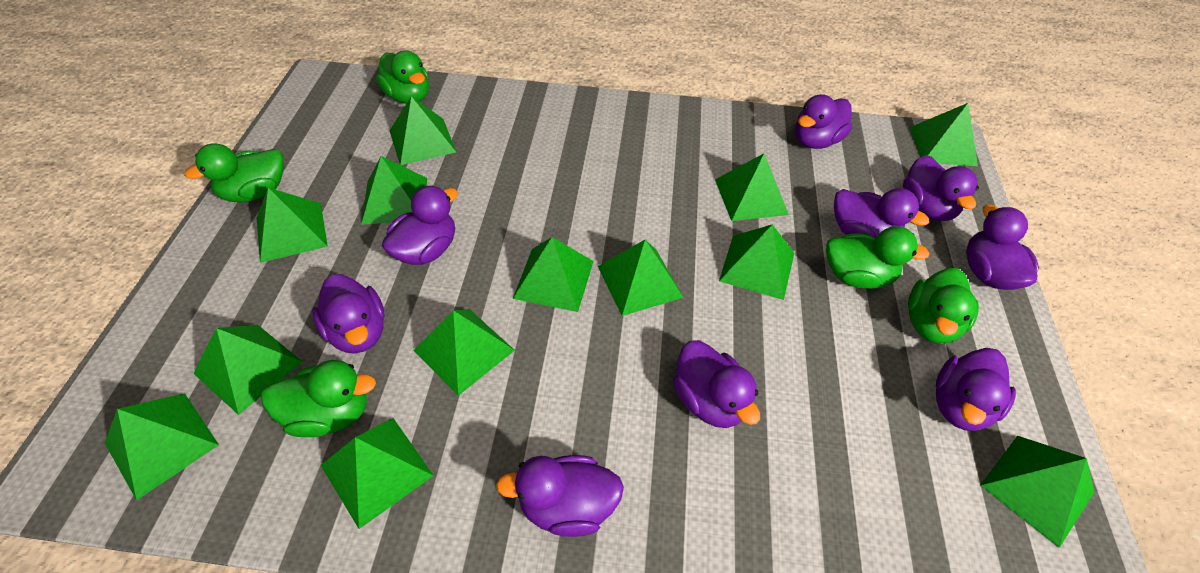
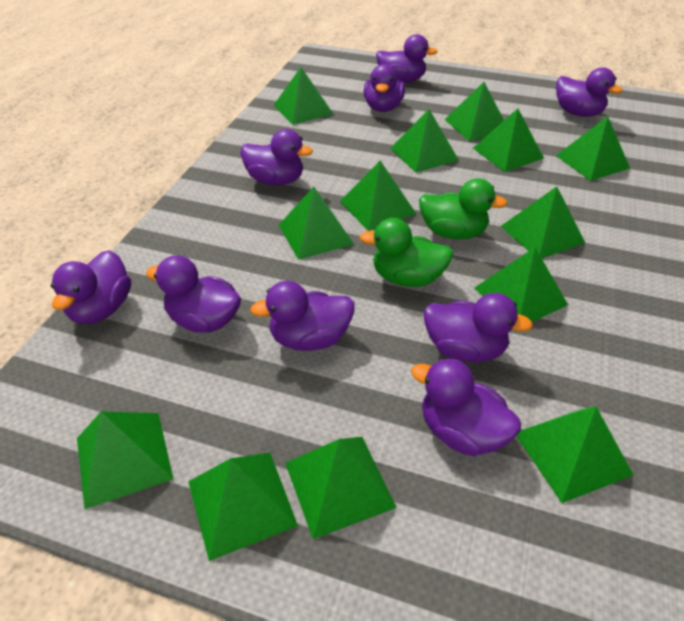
green duck: [184,143,284,203] [261,360,376,437] [376,50,429,104] [826,226,929,289] [908,268,979,344] = 5 -> [360,218,454,287] [419,178,508,239] = 2

